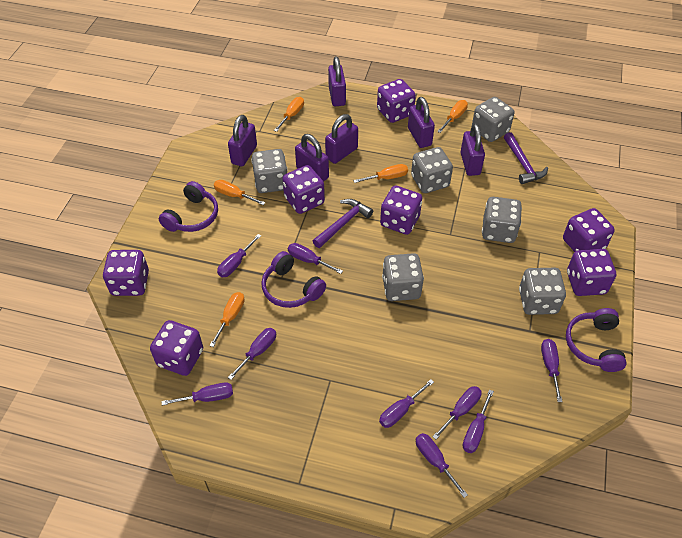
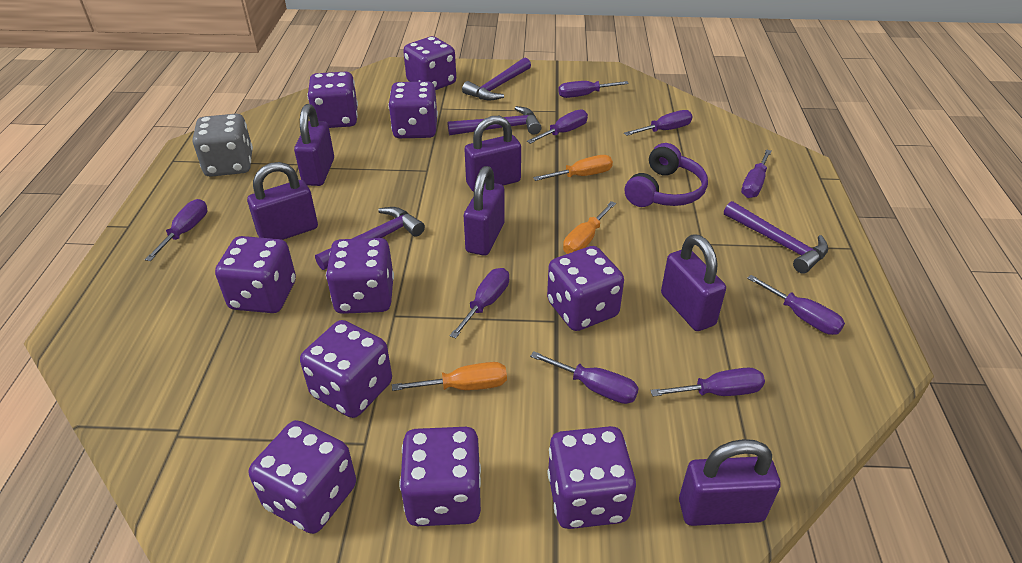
grey dice: [251,149,288,193] [382,253,424,301] [411,147,453,193] [472,97,514,142] [482,197,522,243] [519,268,566,315] = 6 -> [193,114,253,177] = 1
orange screwdriver: [209,292,244,347] [214,180,265,205] [274,97,304,132] [353,164,408,183] [437,100,468,133] = 5 -> [392,362,507,391] [533,155,613,181] [563,201,616,254] = 3
purple dice: [103,250,149,296] [150,320,203,376] [282,165,325,214] [377,79,416,123] [380,186,422,235] [563,208,615,252] [567,249,616,296] = 7 -> [215,236,296,313] [249,420,356,534] [300,320,392,418] [307,71,358,128] [326,238,394,314] [388,81,438,138] [399,427,481,526] [403,36,456,90] [547,246,624,331] [548,426,636,529] = 10
purple hammer: [313,199,373,248] [504,132,548,184] = 2 -> [315,207,425,270] [448,106,542,135] [462,58,531,100] [724,201,828,274] = 4
purple headphones: [159,181,218,232] [261,251,326,308] [566,308,627,372] = 3 -> [625,143,708,207] = 1

